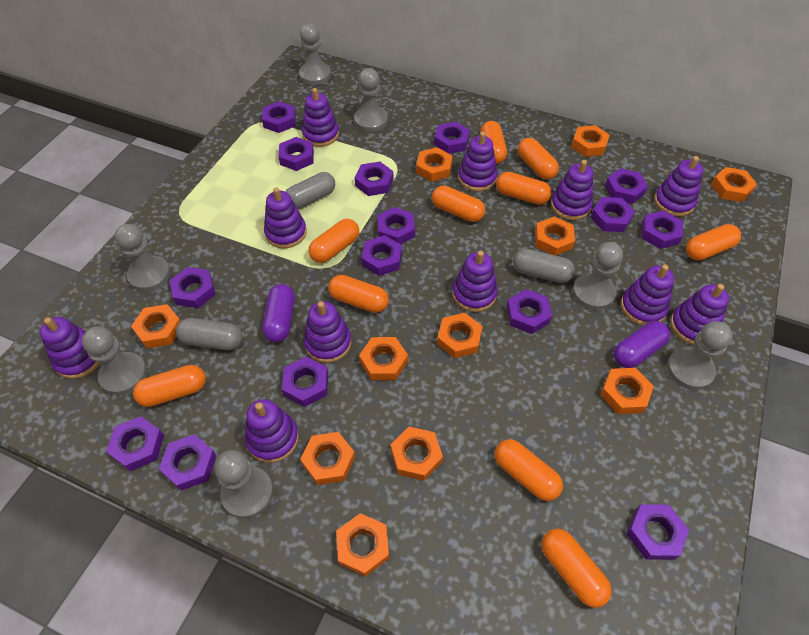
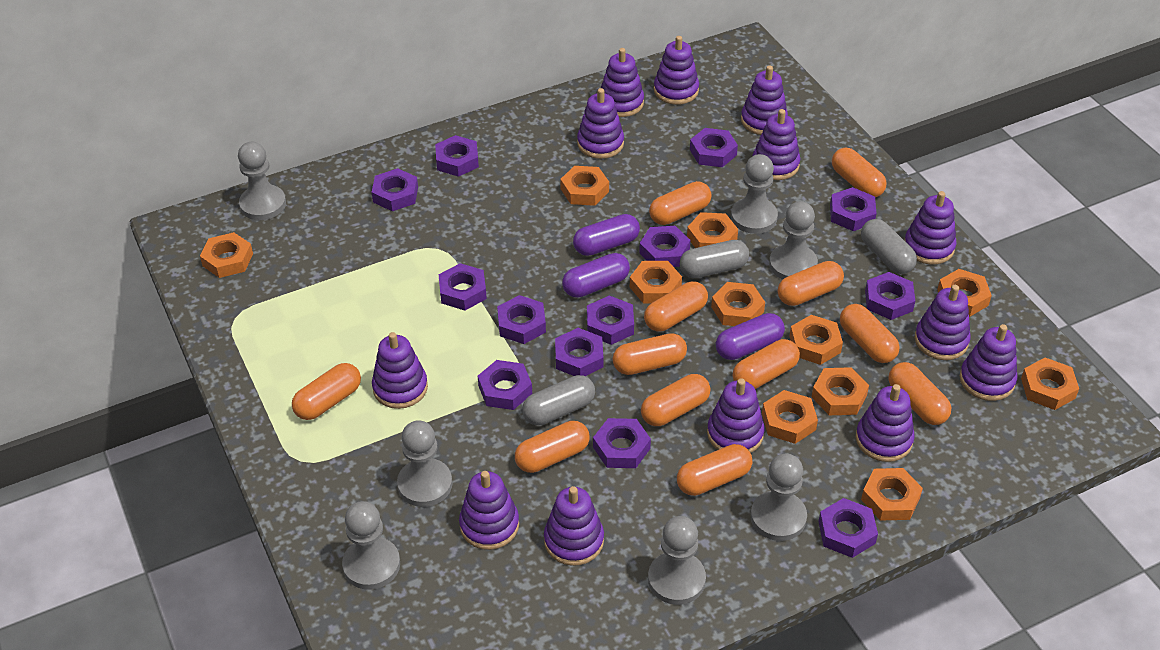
orange capsule: [133,365,206,407] [308,219,359,263] [328,275,389,313] [432,186,485,222] [480,121,507,164] [495,439,563,501] [496,172,552,205] [518,138,559,180] [542,529,612,608] [686,224,741,260] = 10 -> [292,363,361,420] [515,421,590,473] [613,333,687,375] [641,374,711,426] [644,281,708,331] [649,181,712,225] [677,444,752,496] [733,339,800,389] [778,261,844,306] [832,148,887,197] [840,304,900,363] [889,362,951,425] = 12
purple capsule: [262,284,295,342] [614,321,670,368] = 2 -> [562,253,630,298] [573,214,640,256] [716,313,785,360] = 3
purple nut: [106,416,164,471] [159,434,217,491] [170,267,216,308] [262,101,296,133] [278,137,314,171] [282,356,328,407] [355,161,393,196] [361,235,402,276] [377,207,415,244] [434,122,470,154] [507,289,552,334] [590,197,635,232] [605,168,648,204] [627,504,689,560] [642,210,683,249] = 15 -> [372,168,418,211] [435,135,479,177] [439,263,487,310] [478,360,532,410] [497,295,546,344] [555,328,603,376] [587,295,634,345] [593,418,651,468] [639,226,690,267] [690,128,738,167] [818,498,878,558] [830,187,877,231] [865,272,915,320] = 13
purple stacking toy: [40,317,101,379] [245,399,299,463] [264,188,307,248] [302,88,339,147] [304,301,351,363] [452,251,498,312] [458,132,497,191] [551,160,593,220] [621,264,674,326] [654,156,703,216] [670,284,729,345] = 11 -> [372,332,428,409] [459,471,519,550] [544,486,604,566] [577,88,624,159] [601,48,644,117] [654,36,699,105] [707,378,764,453] [741,65,788,135] [753,109,800,180] [856,384,915,462] [904,191,956,264] [915,285,971,360] [960,324,1017,401] = 13

